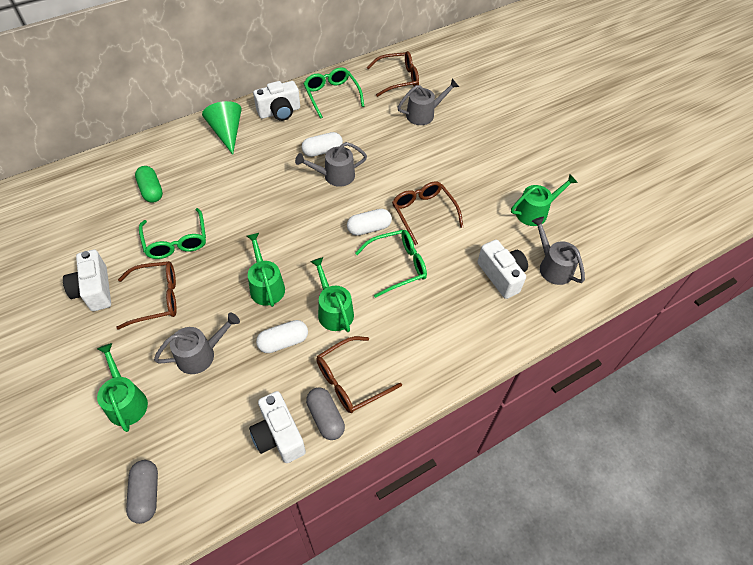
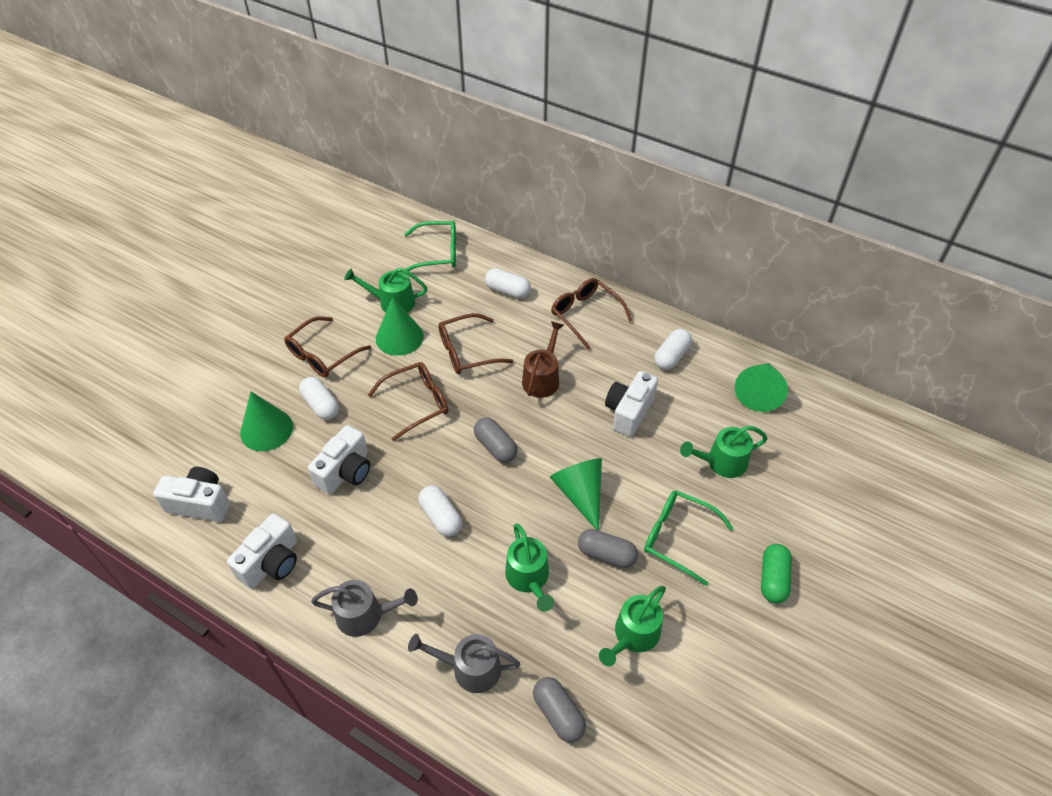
brown watering can: none = 0 -> [522,321,564,398] = 1
green cone: [202,101,242,155] = 1 -> [240,391,293,451] [376,297,424,356] [550,458,602,531] [735,363,788,412] = 4
green glasses: [139,208,206,259] [303,67,364,119] [355,230,427,298] = 3 -> [404,221,456,271] [644,491,733,586] = 2
grey capsule: [126,460,158,524] [306,387,345,440] = 2 -> [474,417,518,463] [533,677,586,742] [578,529,638,568] = 3
grey watering can: [154,313,240,374] [295,142,367,187] [397,79,459,125] [531,217,585,285] = 4 -> [311,580,418,637] [408,634,521,693] = 2
white capsule: [256,320,308,353] [302,132,343,157] [347,209,392,236] = 3 -> [299,377,339,420] [418,486,462,536] [485,268,531,299] [654,329,692,370] = 4

